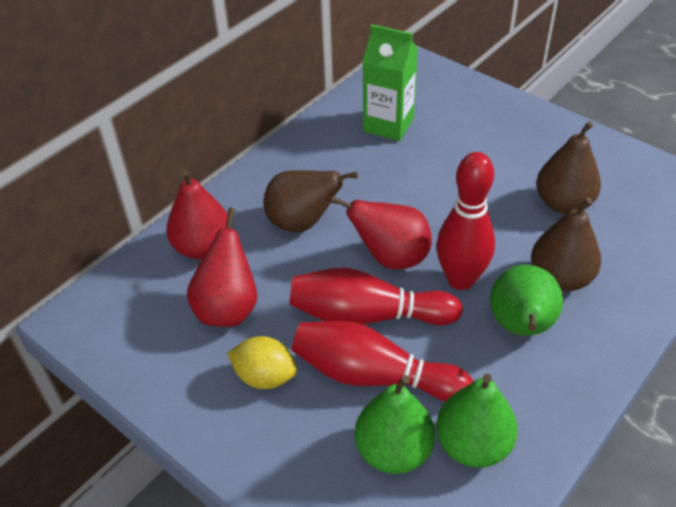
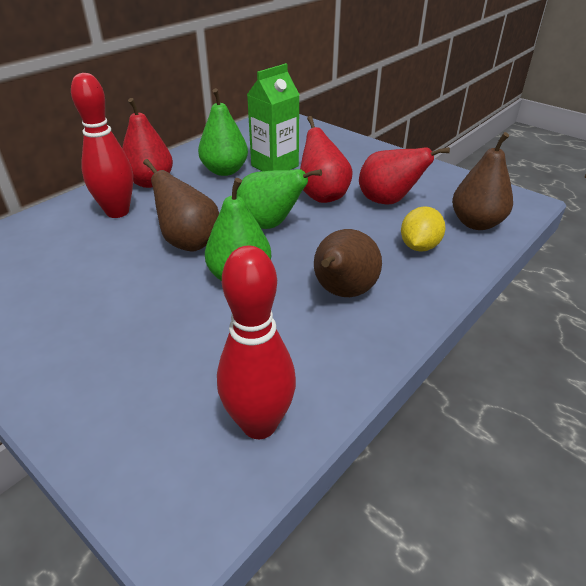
red bowling pin: [289,268,463,325] [292,321,474,402] [436,152,495,290] = 3 -> [71,73,133,218] [217,246,296,439] = 2

